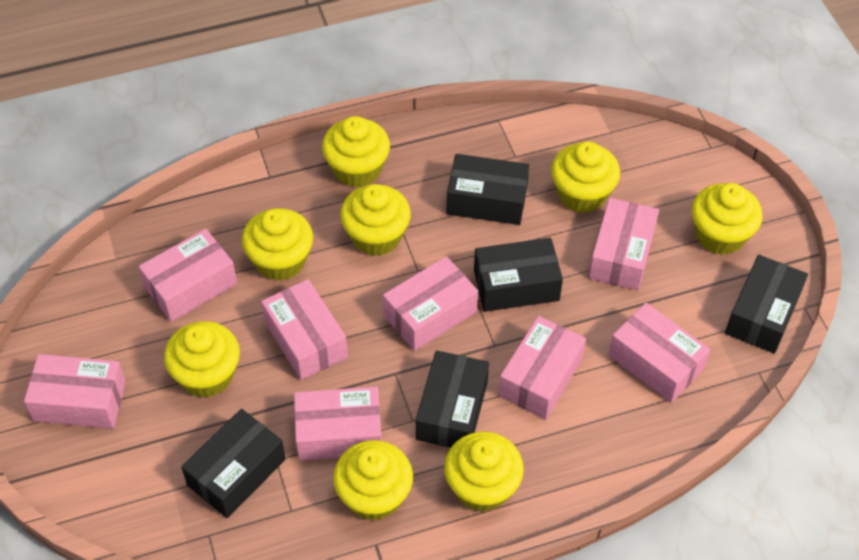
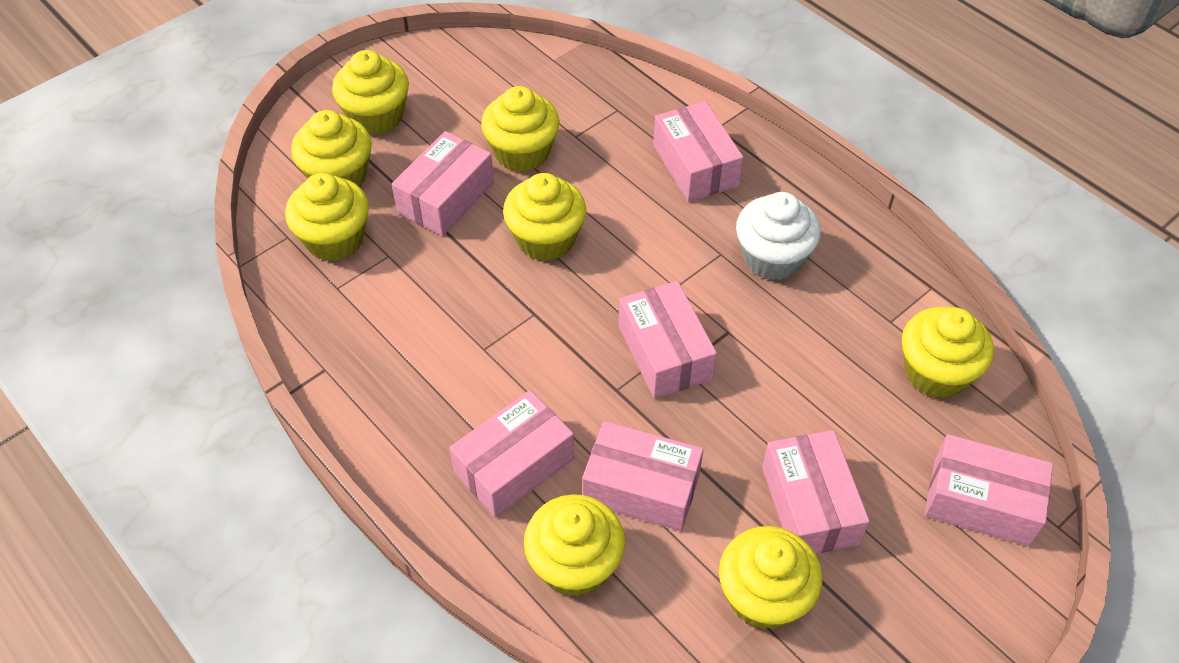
black box: [181,409,285,518] [416,350,489,448] [446,154,529,225] [474,238,563,312] [725,255,808,354] = 5 -> none = 0
pink box: [24,354,126,429] [139,229,237,322] [261,279,348,380] [294,386,382,461] [383,256,478,351] [499,316,586,419] [589,198,659,290] [608,303,710,403] = 8 -> [392,131,494,236] [449,390,574,518] [582,421,703,531] [618,281,717,399] [653,101,743,202] [762,430,870,554] [924,434,1053,546] = 7
white cupcake: none = 0 -> [736,192,821,280] = 1

